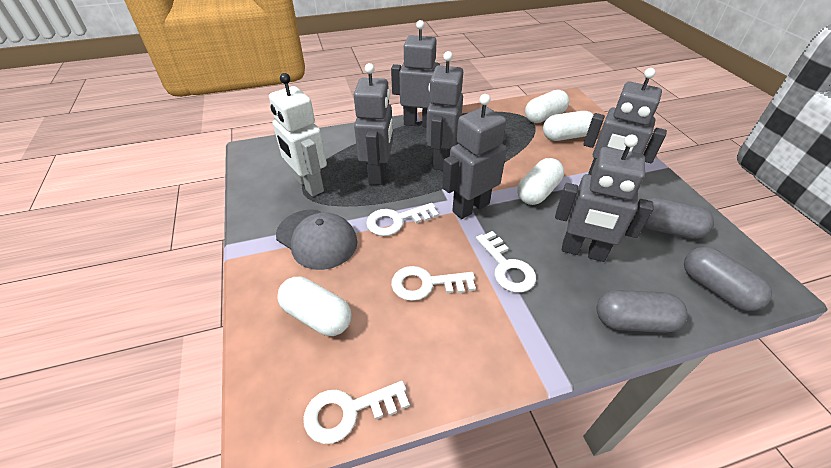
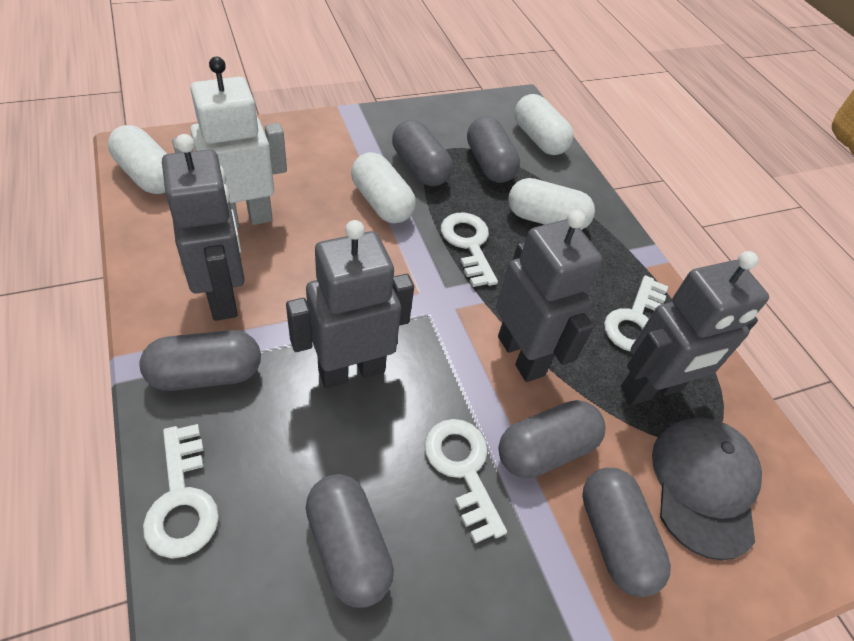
grey capsule: [597,290,688,333] [644,197,714,239] [684,247,772,311] = 3 -> [140,330,261,391] [306,474,394,608] [392,120,452,186] [467,116,520,183] [498,400,605,478] [582,468,671,597] = 6
grey robot: [354,63,393,185] [391,20,440,127] [426,51,463,171] [442,94,507,219] [555,135,653,262] [583,68,667,175] = 6 -> [162,134,245,321] [286,220,414,389] [496,210,603,382] [621,251,769,405] = 4

